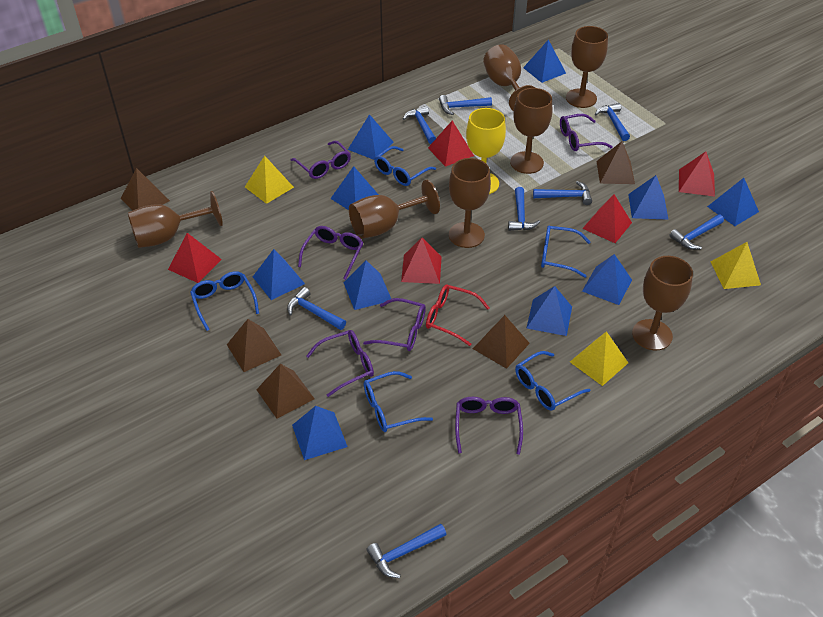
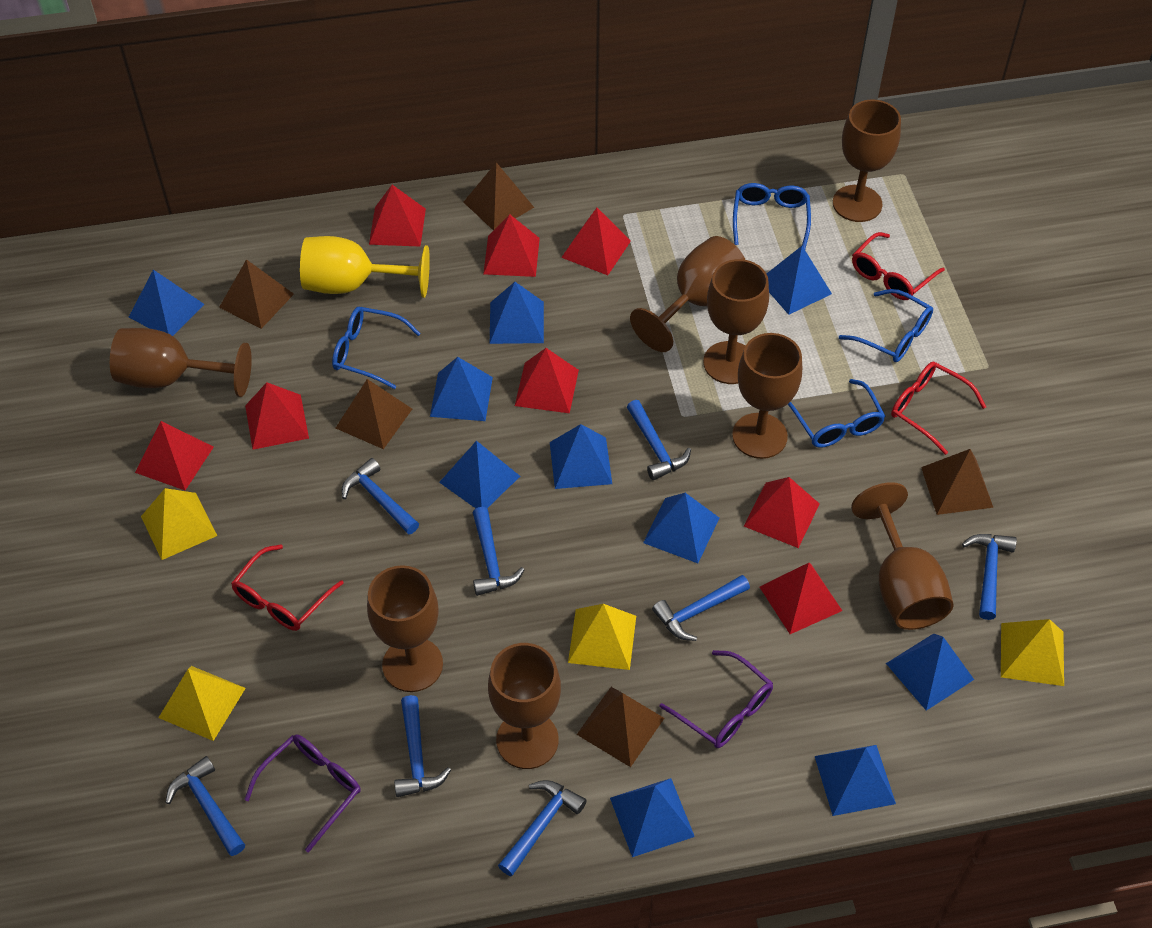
blue glasses: [190,271,259,331] [364,371,433,432] [374,146,436,186] [515,351,590,411] [541,225,590,278] = 5 -> [332,306,421,389] [733,183,811,249] [787,379,885,447] [839,289,933,362] = 4
brown goblet: [128,191,223,248] [349,180,440,239] [449,158,491,248] [483,45,535,111] [510,88,552,174] [566,26,608,108] [632,256,693,350] = 7 -> [110,328,252,397] [367,565,443,692] [488,643,561,769] [630,236,745,352] [703,259,769,384] [732,333,802,459] [833,99,901,222] [851,482,954,630] = 8
purple glasses: [290,141,351,179] [298,226,363,280] [306,330,374,397] [363,298,426,351] [455,397,523,455] [560,114,612,151] = 6 -> [244,734,361,852] [660,650,773,748] = 2
red glasses: [426,284,489,346] = 1 -> [231,545,344,631] [852,232,945,300] [891,362,986,455] = 3
red pyramid: [168,233,222,283] [401,238,442,284] [428,121,474,167] [582,194,632,243] [679,152,715,197] = 5 -> [135,421,214,490] [245,382,309,450] [369,185,426,247] [483,214,540,277] [515,348,579,413] [561,208,631,275] [744,477,820,548] [760,563,842,634] = 8
yellow pyramid: [245,156,294,204] [570,331,628,386] [711,242,761,289] = 3 -> [141,488,217,560] [159,666,246,741] [568,604,636,670] [1001,619,1064,686] = 4

